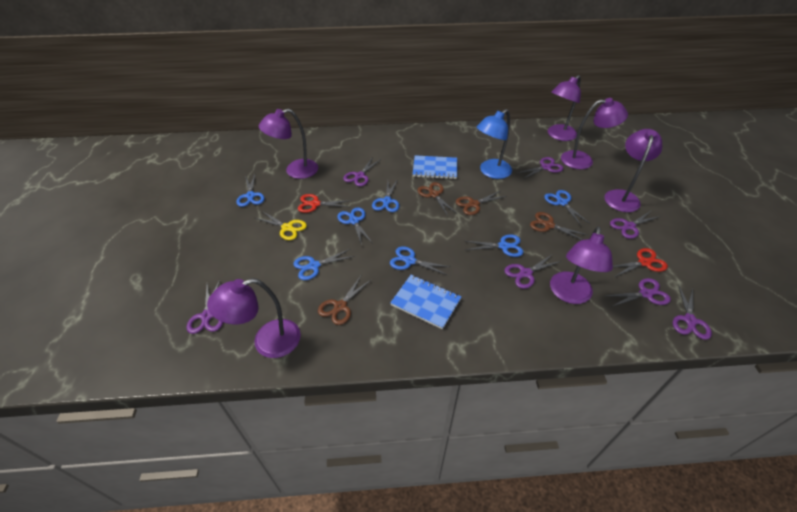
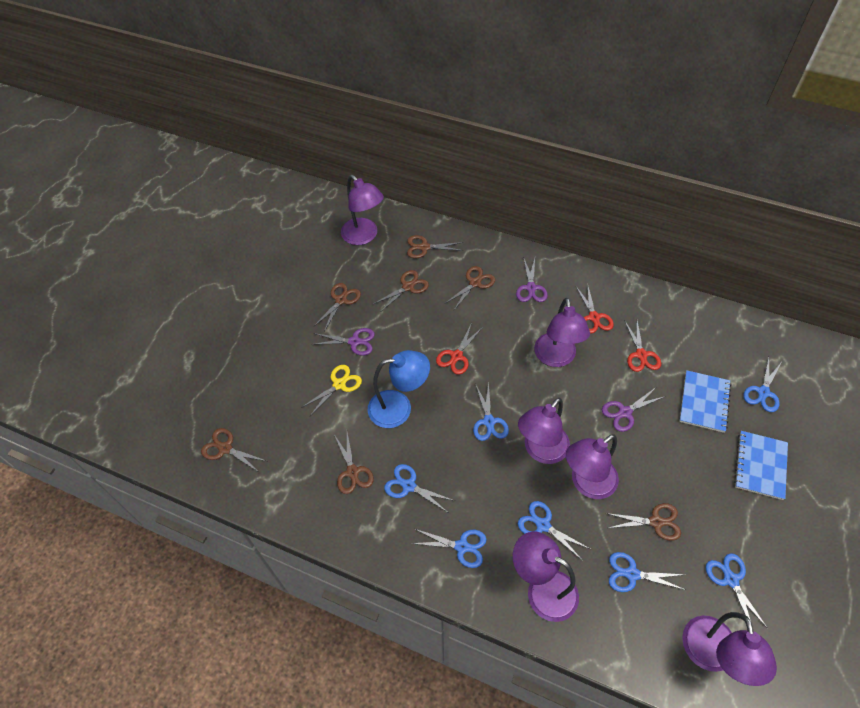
brown scissors: [318,276,372,325] [418,182,456,216] [456,191,507,215] [530,212,588,240] = 4 -> [201,428,266,473] [313,283,361,331] [334,432,374,494] [373,270,429,311] [407,235,464,258] [444,266,495,310] [605,503,681,541] = 7
purple scissors: [186,280,223,334] [343,157,381,186] [504,254,562,289] [517,157,564,179] [606,278,671,307] [610,211,661,239] [673,286,712,340] = 7 -> [312,328,375,356] [516,257,548,302] [602,388,666,432] = 3
red scissors: [298,194,352,213] [613,248,668,277] = 2 -> [436,325,483,375] [576,283,614,334] [624,320,661,372] = 3

